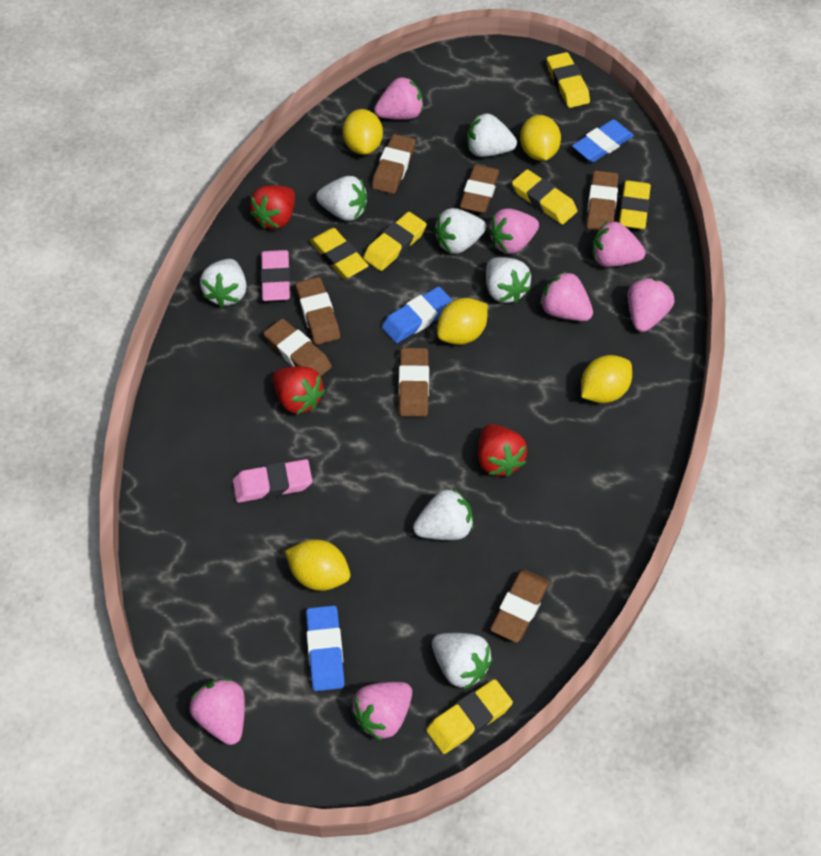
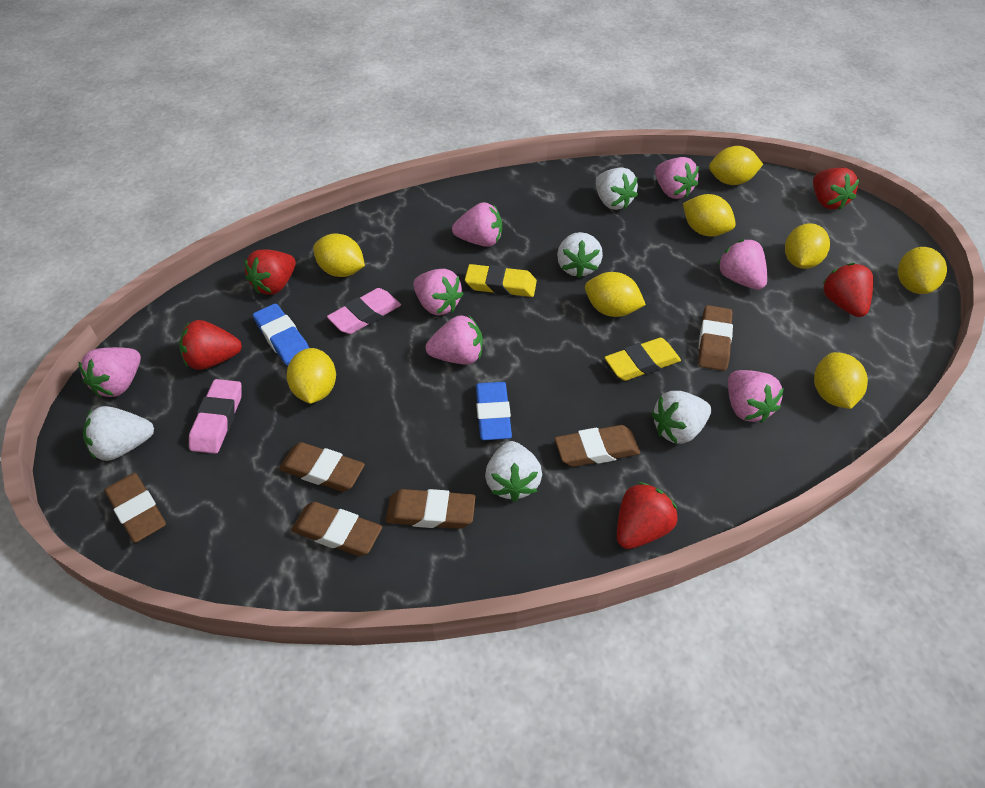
blue eraser: [306,605,345,691] [382,286,453,343] [572,119,634,162] = 3 -> [253,304,309,366] [476,382,512,440] = 2
brown eraser: [264,318,332,376] [296,277,340,345] [372,134,415,194] [399,348,429,417] [460,164,500,213] [490,569,550,643] [586,171,618,231] = 7 -> [105,473,166,543] [279,442,365,492] [291,502,382,556] [386,489,476,529] [555,425,640,467] [698,305,733,371] = 6
red strawberry: [250,185,295,229] [273,366,325,415] [478,424,527,477] = 3 -> [179,320,242,370] [245,249,296,295] [617,482,678,549] [813,168,860,210] [822,263,873,317] = 5
white strawberry: [200,259,247,308] [316,176,367,221] [413,488,473,540] [432,633,493,689] [434,208,486,254] [467,114,517,157] [486,257,531,303] = 7 -> [83,406,154,461] [485,441,542,502] [557,232,603,278] [596,167,638,210] [651,391,711,444] = 5
yellow eraser: [310,228,369,279] [363,212,427,271] [426,679,513,754] [512,169,577,224] [547,52,590,108] [619,180,651,229] = 6 -> [465,264,537,297] [604,338,681,381] = 2
yellow lemon: [285,540,350,591] [342,109,383,155] [437,298,488,345] [520,115,561,161] [581,355,632,403] = 5 -> [287,348,336,404] [313,234,365,277] [585,272,646,317] [683,194,736,236] [709,146,763,185] [785,223,830,269] [814,352,868,409] [898,247,947,294] = 8

